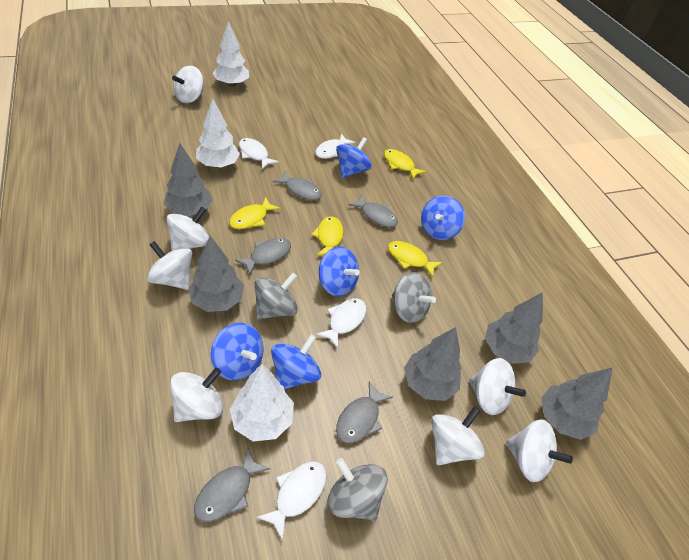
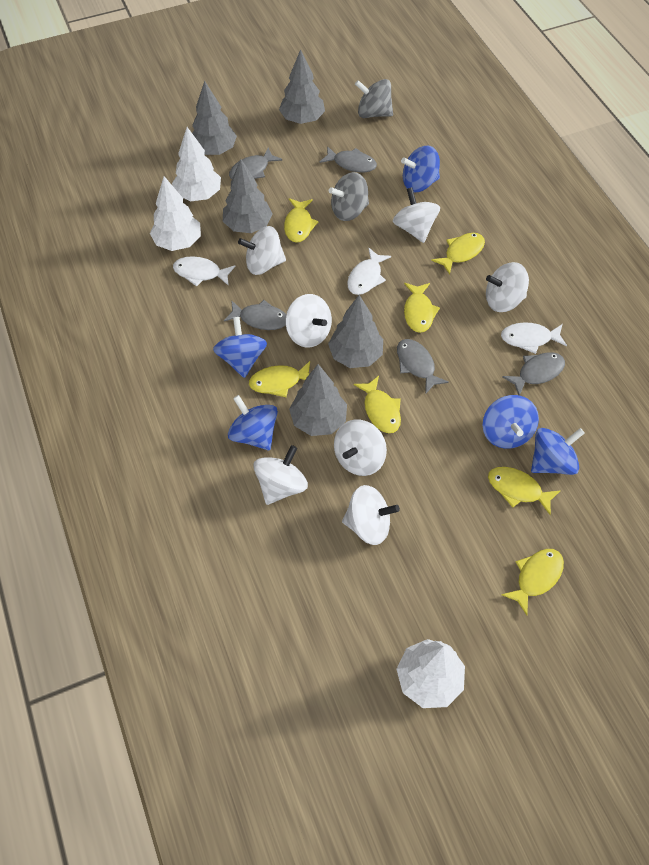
grey spinning top: [255,273,298,320] [327,458,387,521] [392,272,436,323] = 3 -> [329,172,369,221] [355,79,393,118] = 2
white fish: [239,138,279,169] [256,461,327,541] [315,134,356,159] [316,298,367,349] = 4 -> [173,256,236,287] [347,248,391,295] [501,322,567,354] = 3
yellow fish: [229,197,281,229] [311,216,344,256] [384,149,427,179] [388,241,443,278] = 4 -> [249,361,310,397] [284,198,319,243] [354,376,401,433] [404,283,440,333] [431,233,485,275] [488,467,561,515] [501,549,564,615] = 7

